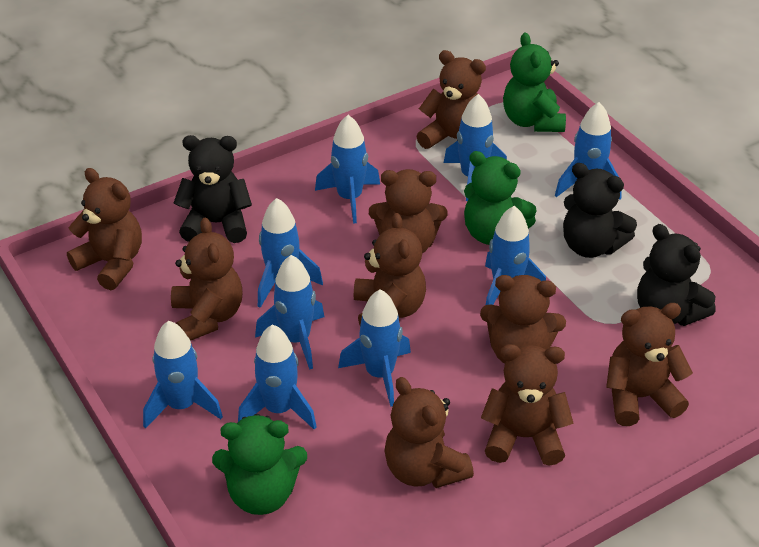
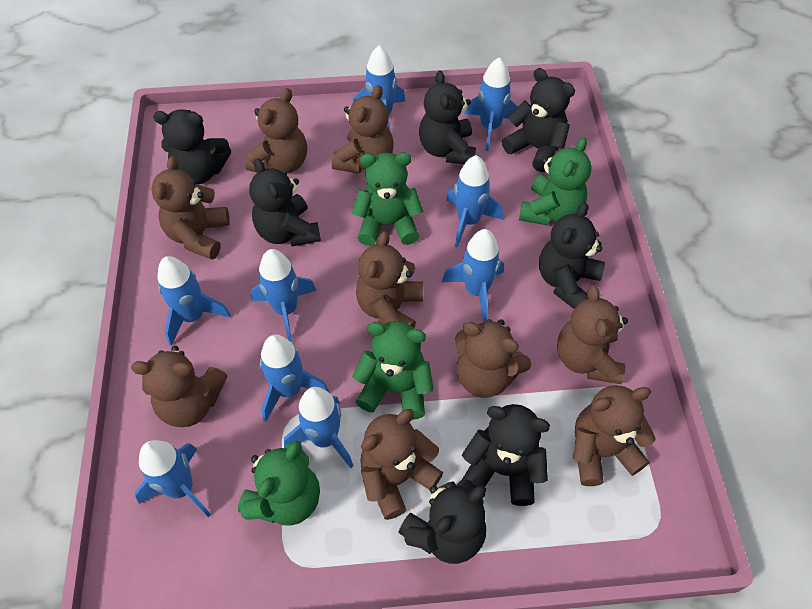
black teddy bear: [173,135,252,243] [563,163,637,258] [637,224,715,326] = 3 -> [153,109,231,184] [249,158,321,246] [398,479,486,564] [419,70,476,164] [461,404,550,506] [502,68,575,172] [539,202,605,309] = 7
green teddy bear: [212,414,307,515] [464,151,537,245] [503,32,566,132] = 3 -> [238,441,320,526] [352,152,424,246] [352,321,434,420] [519,137,591,226] = 4

